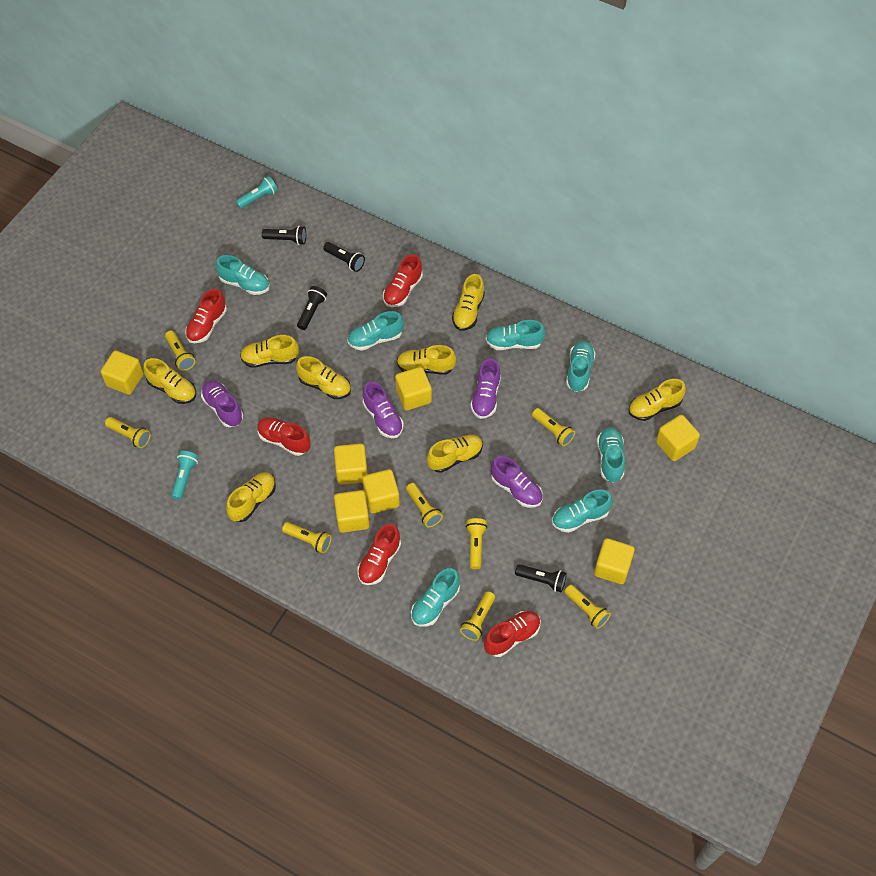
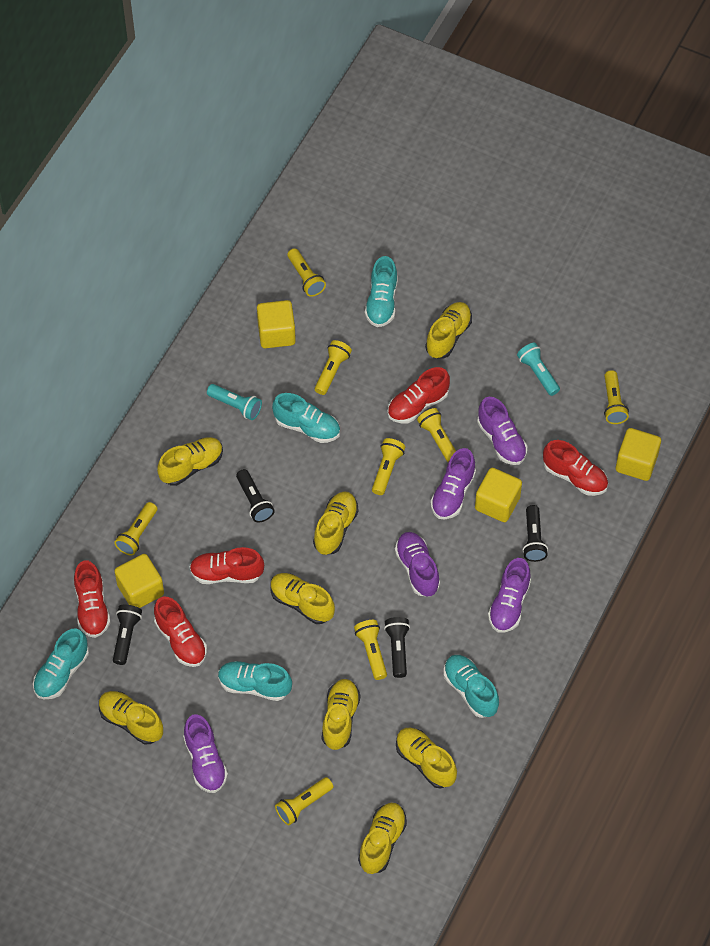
purple shoe: [201,381,243,427] [363,381,404,438] [470,358,501,419] [491,456,543,508] = 4 -> [183,714,228,793] [395,532,440,596] [430,448,476,519] [477,397,527,465] [488,558,531,633] = 5
turquoise shoe: [216,255,270,295] [347,311,404,351] [411,568,460,627] [486,320,545,350] [552,490,613,533] [566,341,596,392] [597,427,625,483] = 7 -> [33,628,89,699] [218,661,292,701] [272,393,340,443] [365,256,398,327] [444,655,499,718] = 5
yellow cube: [101,350,143,395] [334,443,368,485] [334,490,370,533] [362,469,400,513] [395,367,432,411] [594,538,635,584] [656,415,700,461] = 7 -> [115,554,164,608] [257,300,296,348] [475,468,522,522] [616,428,661,481] = 4

